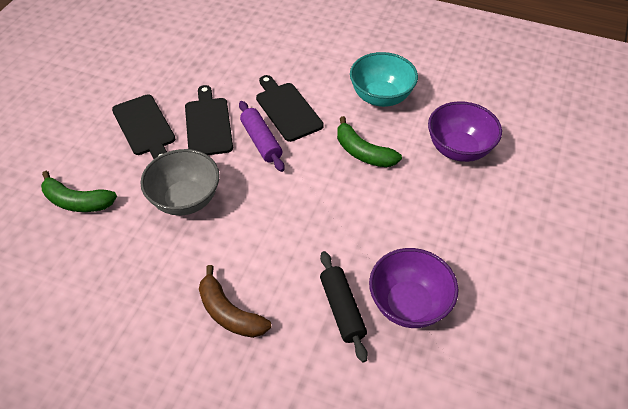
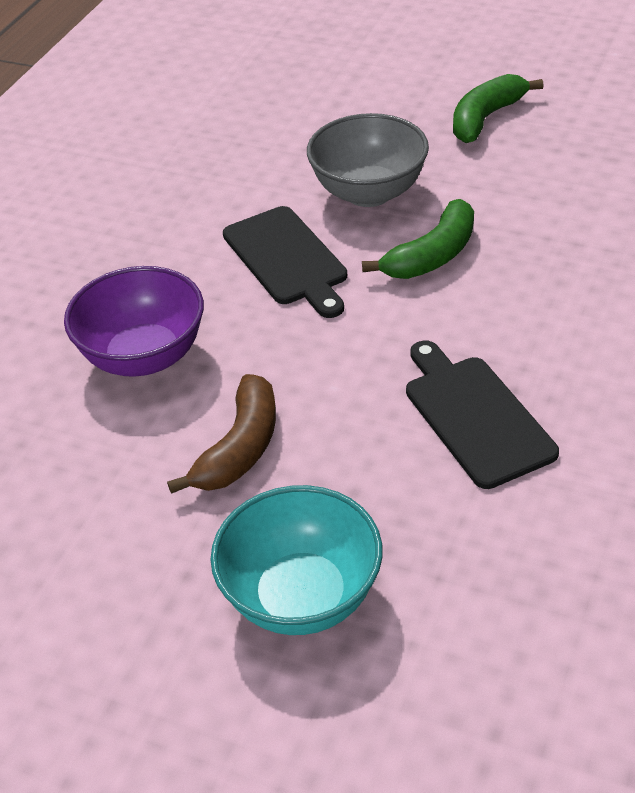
black cutting board: [112,95,175,159] [185,85,233,155] [256,75,324,142] = 3 -> [223,206,347,318] [406,340,559,489] = 2
black rolling pin: [320,251,368,362] = 1 -> none = 0
purple bowl: [369,248,459,328] [428,101,502,162] = 2 -> [64,266,204,377] = 1
purple rolling pin: [239,101,285,172] = 1 -> none = 0

